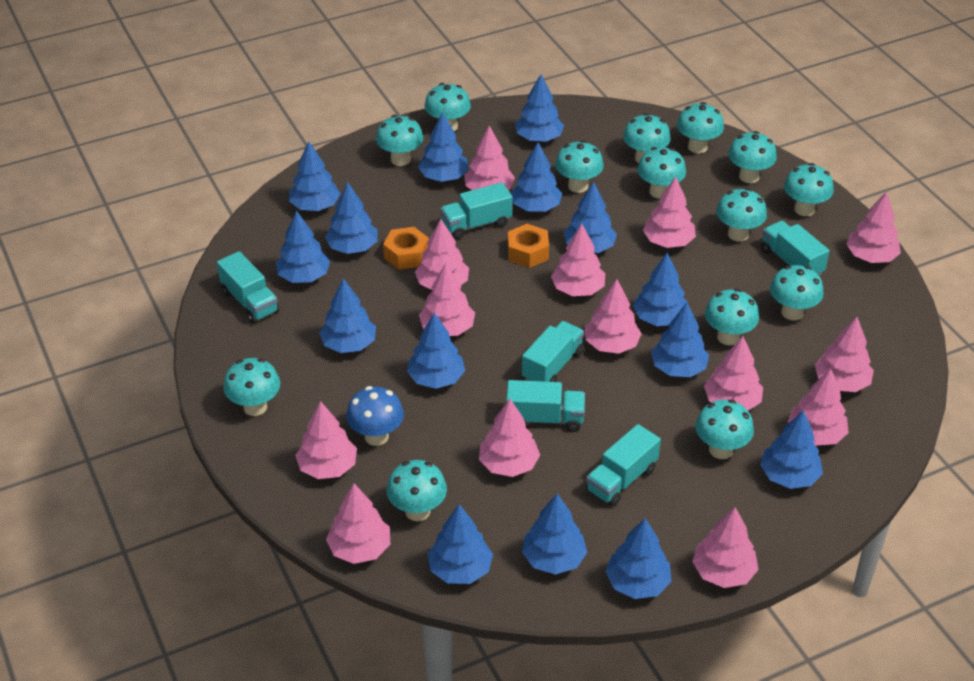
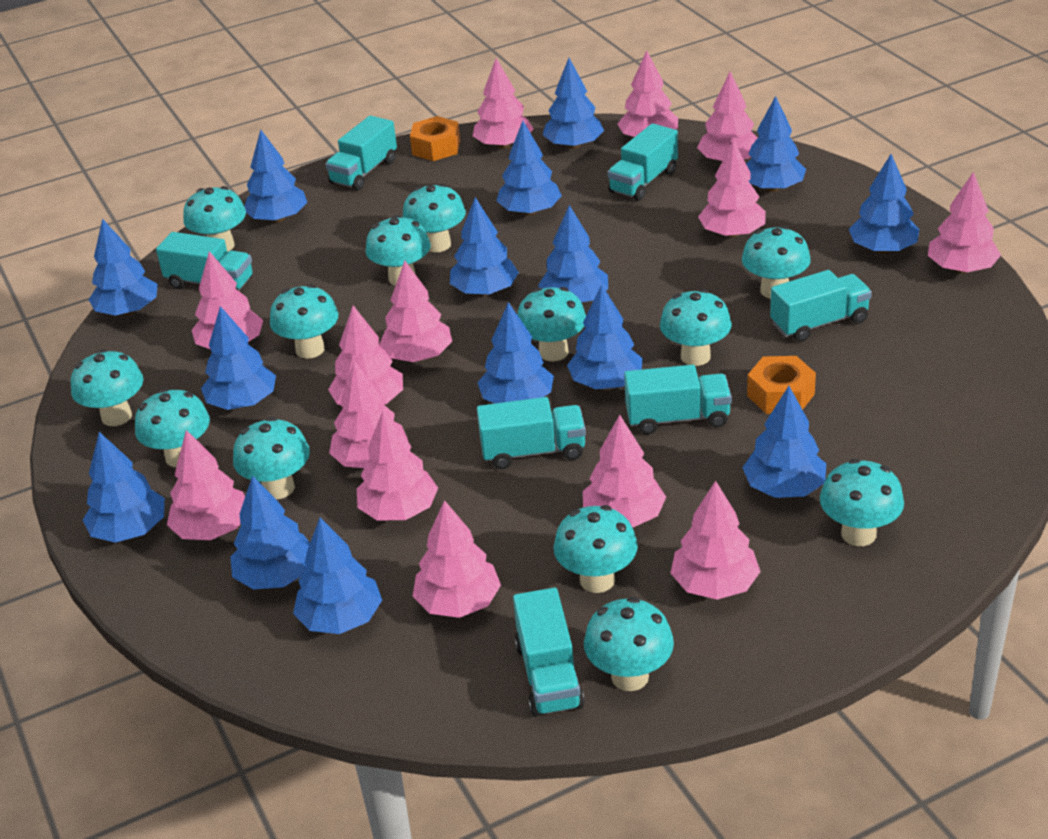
blue mushroom: [346,386,404,446] = 1 -> none = 0
turquoise mushroom: [223,358,280,416] [376,115,423,166] [387,460,447,521] [425,83,471,131] [555,140,604,193] [623,113,671,163] [637,147,686,199] [677,102,724,153] [695,399,754,459] [705,289,759,345] [716,188,767,242] [728,131,777,183] [770,265,824,320] [784,163,834,216] = 14 -> [71,349,143,426] [135,389,210,467] [183,186,246,252] [233,417,310,499] [270,284,339,359] [365,215,431,286] [402,183,466,252] [517,287,586,361] [553,505,638,593] [584,597,674,691] [660,289,732,366] [742,226,811,299] [820,459,904,546] = 13
turquoise truck: [217,251,279,323] [441,182,513,239] [506,380,585,432] [522,321,584,382] [586,424,661,507] [761,221,830,276] = 6 -> [156,232,253,290] [325,116,397,190] [477,397,586,469] [513,588,585,717] [608,123,678,201] [624,365,732,434] [770,270,872,342] = 7

